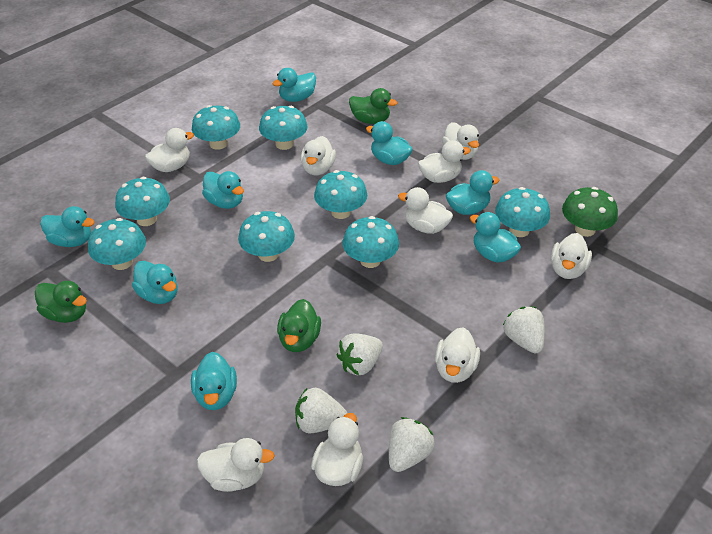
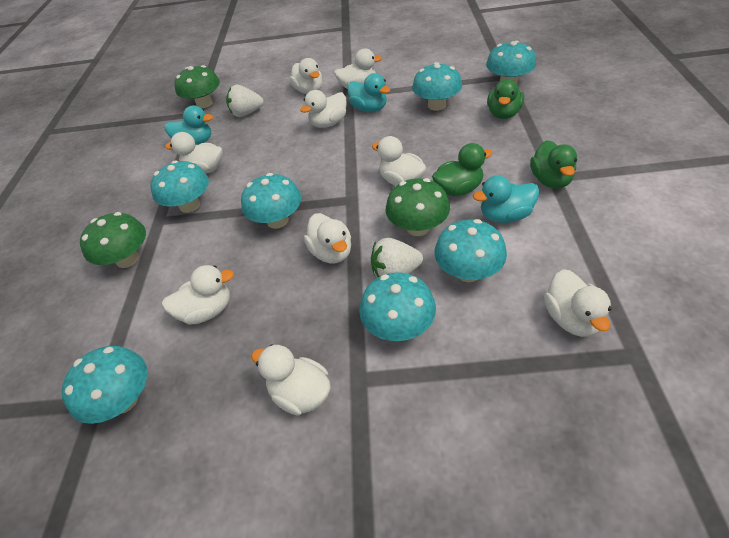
green mushroom: [562,187,618,237] = 1 -> [80,212,146,268] [174,65,220,108] [386,178,450,236] = 3
turquoise duck: [40,206,95,247] [132,261,177,304] [191,352,237,410] [202,171,244,209] [272,68,316,102] [366,121,413,165] [446,170,500,215] [470,212,521,263] = 8 -> [165,105,213,145] [348,73,390,112] [473,175,539,223] = 3
turquoise mushroom: [88,218,146,270] [115,177,170,226] [192,105,240,150] [238,211,295,262] [259,106,308,150] [314,170,367,219] [343,216,399,268] [495,187,550,237] = 8 -> [61,346,147,424] [150,161,209,213] [241,173,301,229] [359,273,436,341] [412,62,462,111] [434,219,507,282] [486,41,536,84] = 7
white strawberry: [295,388,347,433] [337,333,383,375] [389,417,435,472] [503,307,545,353] = 4 -> [226,85,264,117] [371,238,423,278] = 2

